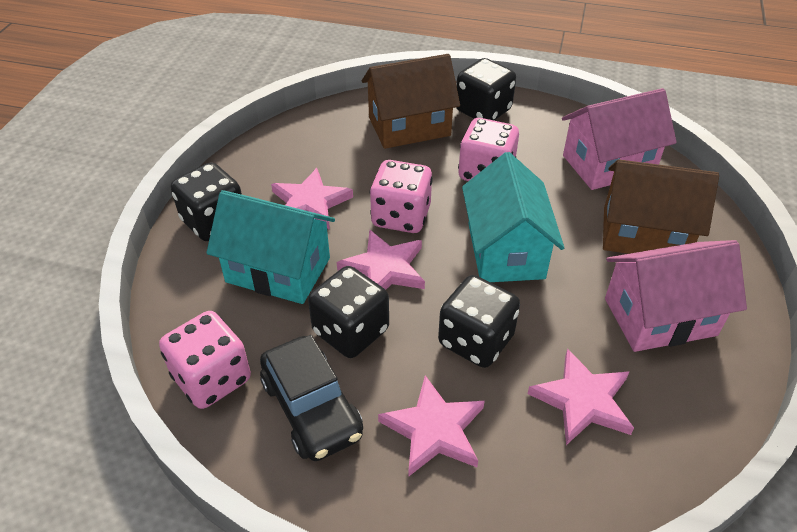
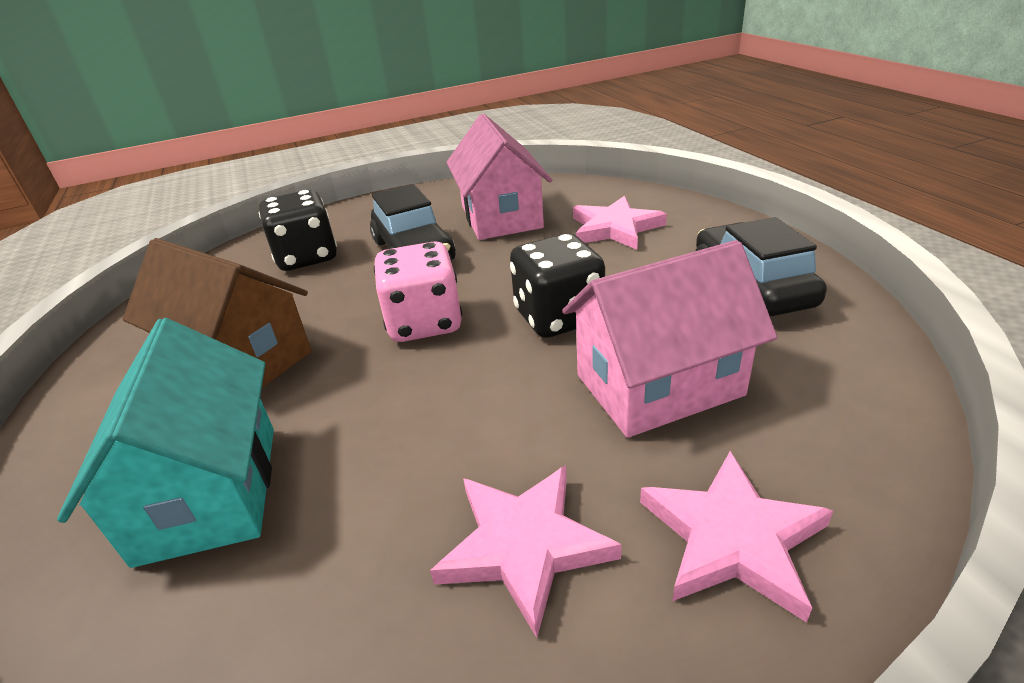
black car: [260,335,363,461] = 1 -> [370,184,455,260] [696,217,827,316] = 2
black dice: [171,162,242,241] [308,266,389,358] [438,275,520,368] [456,58,516,120] = 4 -> [259,190,337,271] [510,233,605,338] = 2
brown house: [362,54,460,149] [603,159,719,254] = 2 -> [123,238,311,387] = 1
pink dice: [159,311,251,409] [370,160,433,233] [458,118,519,181] = 3 -> [374,241,462,342] = 1
pink star: [271,168,353,230] [337,230,425,290] [378,375,485,477] [528,348,634,445] = 4 -> [430,465,622,638] [573,196,667,250] [640,451,833,623] = 3
turquoise house: [206,190,335,304] [462,152,564,282] = 2 -> [57,318,274,568] = 1

